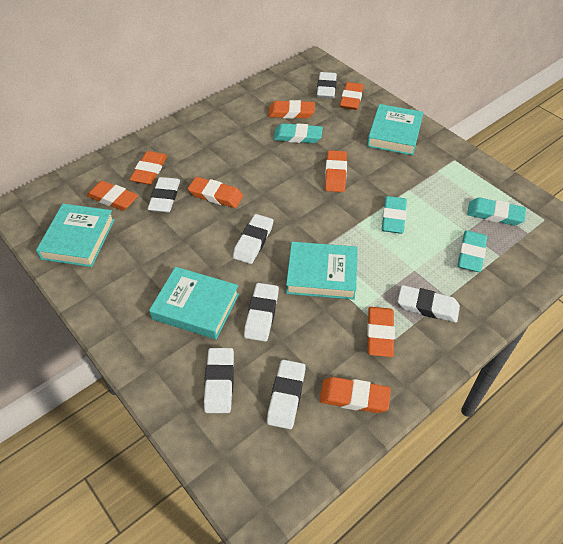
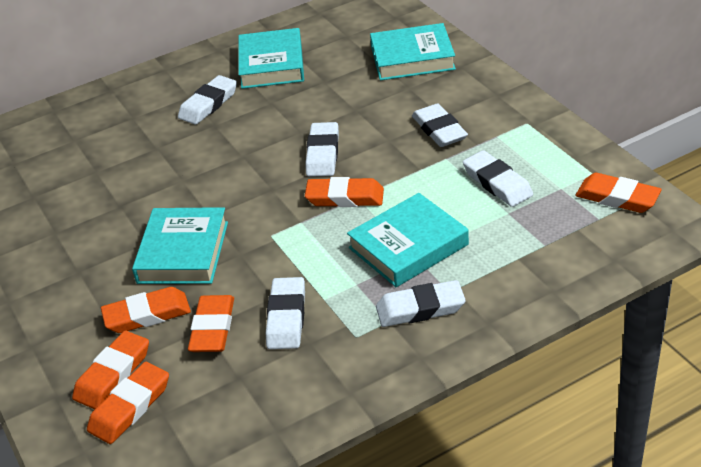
orange eraser: [87,181,138,211] [130,151,167,185] [188,177,243,208] [268,100,315,119] [319,377,391,413] [325,150,347,192] [340,82,364,110] [367,307,395,357] = 8 -> [72,331,149,409] [87,362,169,444] [101,287,191,333] [188,295,234,352] [305,177,384,207] [575,173,662,213] = 6
turquoise eraser: [273,123,323,143] [382,196,407,234] [457,230,487,272] [467,197,526,225] = 4 -> none = 0
white eraser: [147,177,180,212] [204,348,234,413] [233,214,273,264] [244,283,279,341] [267,360,306,429] [317,72,337,98] [398,285,460,323] = 7 -> [178,75,237,125] [266,277,305,349] [305,122,339,177] [376,280,466,327] [412,103,468,147] [463,150,533,207] = 6

